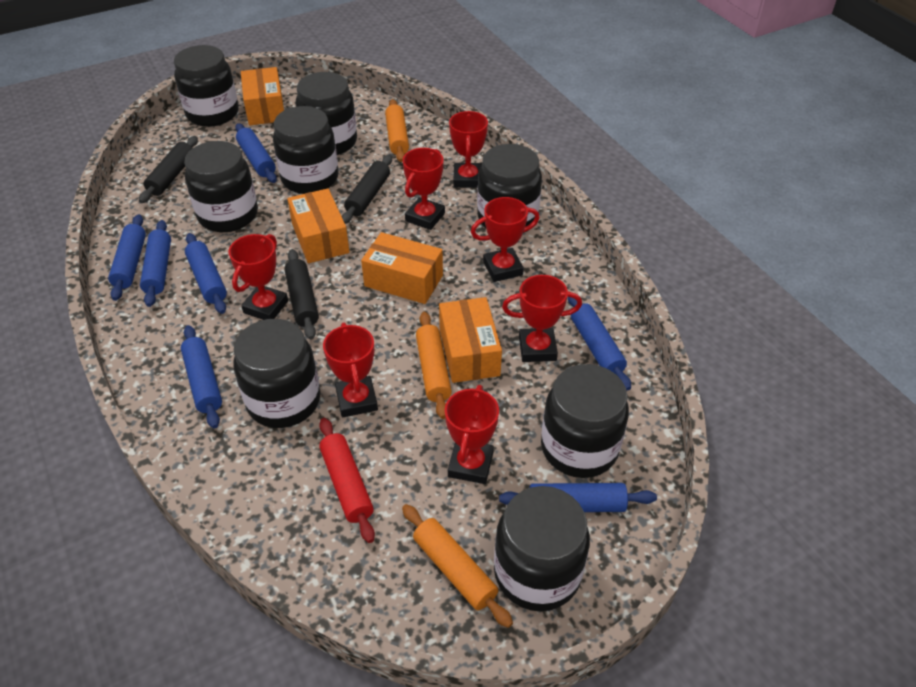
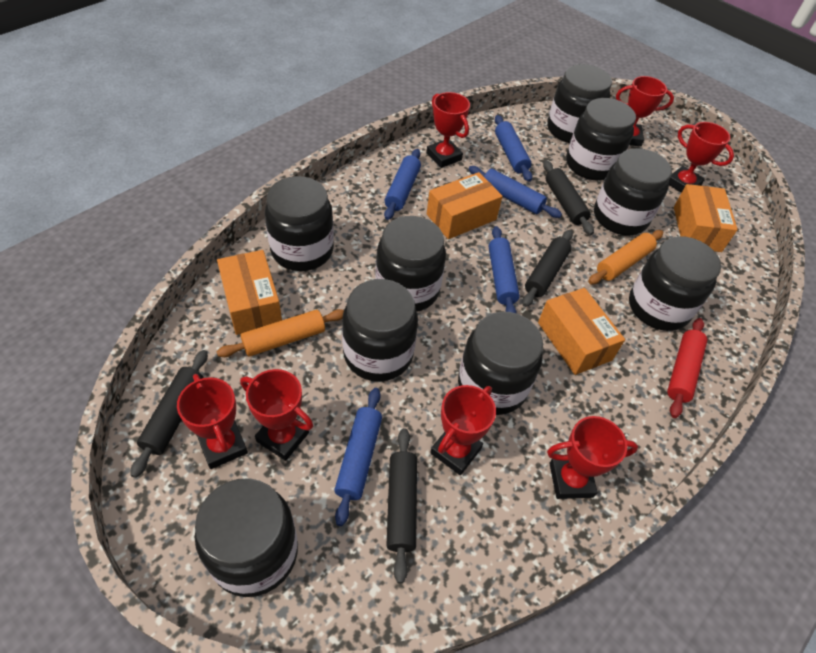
black jar: [174,45,239,127] [184,141,258,232] [233,319,320,428] [273,106,338,194] [296,72,357,155] [477,144,542,233] [494,486,590,611] [541,364,629,478] = 8 -> [195,478,298,597] [265,176,334,271] [342,279,418,382] [375,216,446,312] [458,312,543,415] [547,64,612,143] [566,98,636,180] [594,148,672,235] [629,236,721,331] = 9
black rolling pin: [139,136,198,203] [284,249,319,340] [342,155,392,224] = 3 -> [130,350,208,478] [386,428,417,583] [522,230,573,307] [543,160,594,235] = 4
blue rolling pin: [108,215,146,301] [140,220,171,307] [181,325,222,429] [185,233,227,314] [235,123,277,183] [499,483,657,512] [568,297,631,391] = 7 -> [334,388,382,526] [384,149,421,220] [468,166,562,218] [489,226,520,313] [495,115,532,182] = 5
orange rolling pin: [385,99,409,162] [402,504,513,628] [416,312,452,419] = 3 -> [217,309,344,357] [588,230,663,284] = 2

